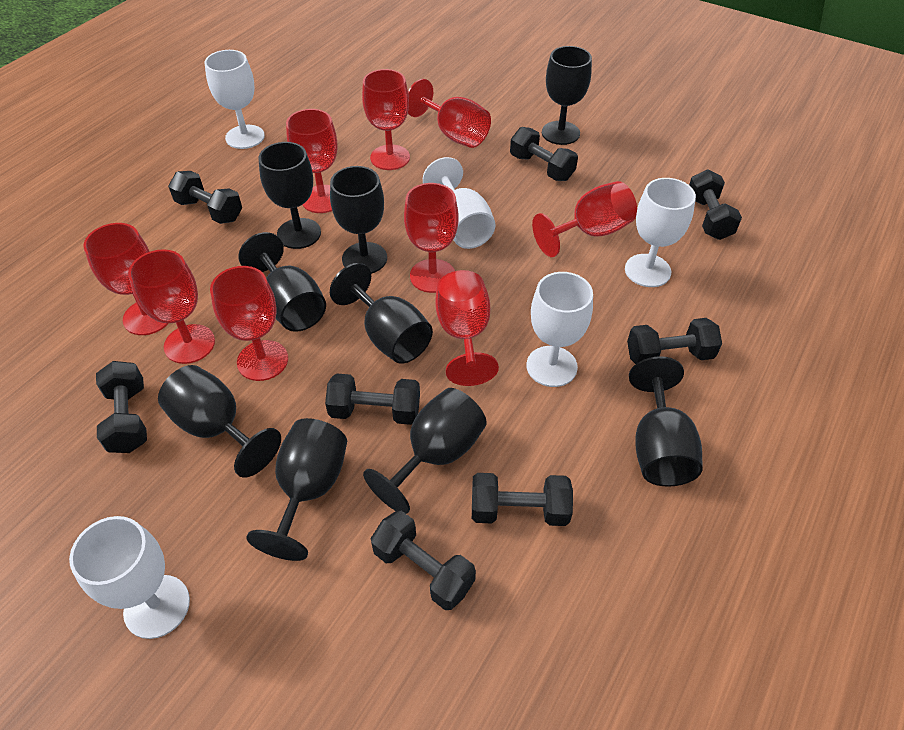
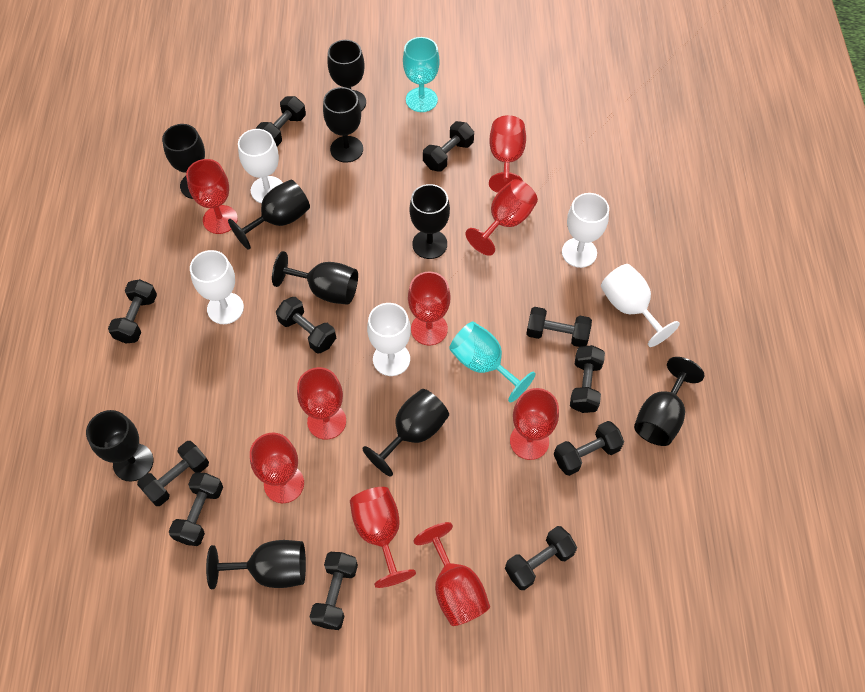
black dumbbell: [96,361,147,453] [168,171,242,224] [325,373,420,425] [371,511,476,610] [472,473,573,526] [510,127,578,181] [627,318,722,364] [689,170,742,240] = 8 -> [108,279,157,344] [137,441,209,506] [169,472,223,546] [256,96,306,146] [276,297,336,353] [309,552,358,630] [423,121,474,172] [505,526,577,590] [526,307,592,347] [554,421,624,476] [570,345,605,413] = 11
black goblet: [158,365,281,478] [238,232,326,332] [246,418,347,561] [258,142,321,249] [330,166,387,274] [330,263,433,364] [363,388,487,514] [542,46,592,145] [629,356,703,487] = 9 -> [86,410,153,482] [162,124,205,199] [206,540,306,589] [228,180,310,250] [272,251,358,305] [323,87,363,163] [327,40,366,111] [362,389,449,477] [410,184,450,259] [634,357,704,446] = 10
turquoise goblet: none = 0 -> [403,37,440,112] [449,322,536,403] = 2

